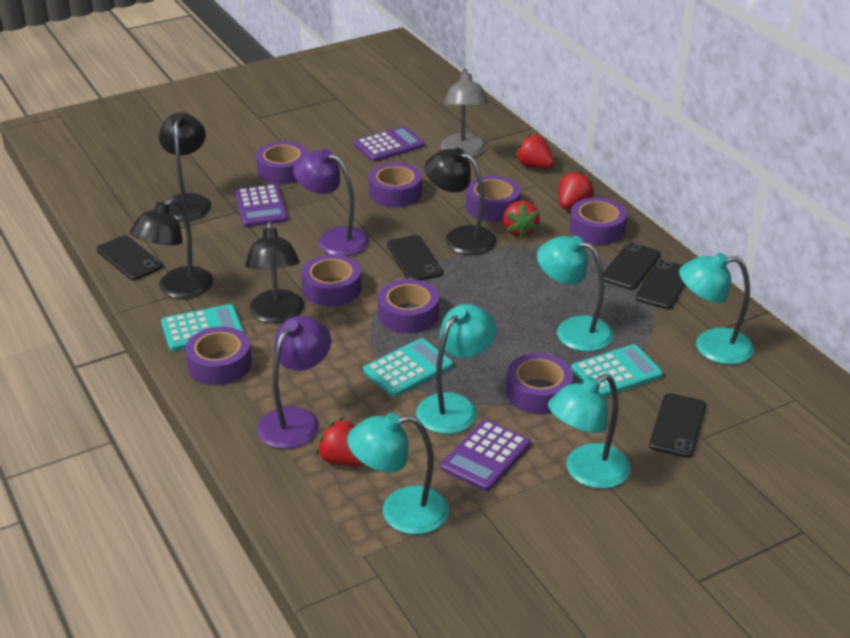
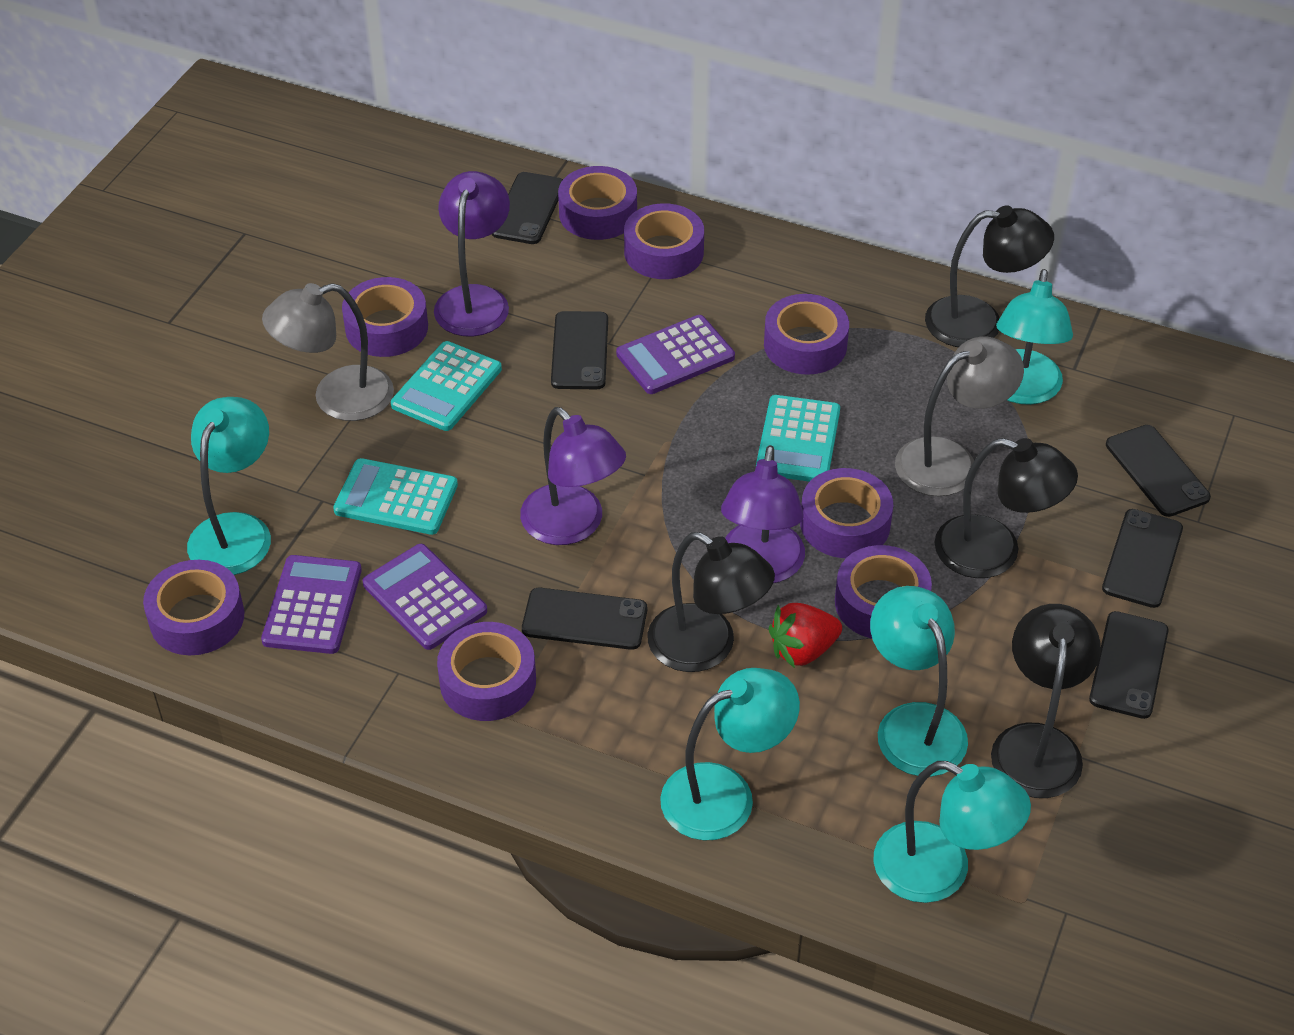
black phone: [96,235,163,280] [387,235,443,281] [603,242,661,290] [635,259,685,309] [649,393,706,458] = 5 -> [492,172,563,244] [522,588,647,650] [551,311,608,389] [1089,611,1169,719] [1102,509,1183,608] [1106,425,1211,517] = 6
grey lamp: [440,69,489,157] = 1 -> [262,283,394,421] [895,337,1024,496] = 2
purple lamp: [257,316,331,449] [293,149,370,256] = 2 -> [434,171,510,337] [520,407,626,545] [721,445,805,583] = 3
red strawberry: [316,417,365,466] [503,201,540,239] [515,133,554,168] [559,170,595,209] = 4 -> [768,603,842,668] = 1

